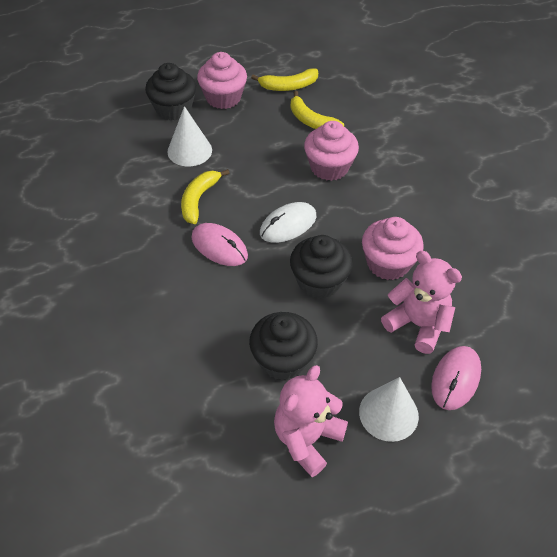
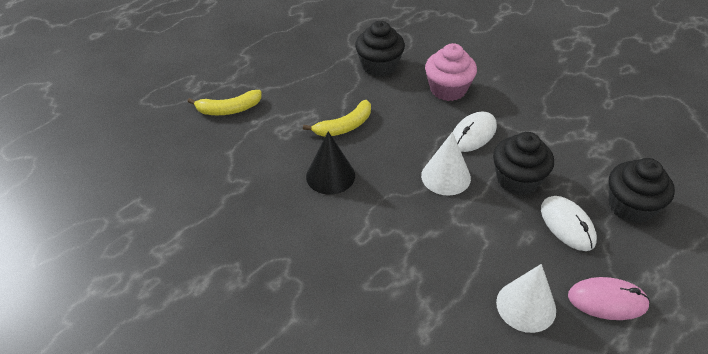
black cone: none = 0 -> [306,131,355,195] = 1
pink cupcake: [197,52,247,109] [304,121,359,181] [362,217,423,280] = 3 -> [425,43,477,101] = 1
pink mouse: [191,223,248,266] [431,346,481,410] = 2 -> [568,277,650,320] = 1
pink teddy bear: [274,365,348,477] [381,251,462,354] = 2 -> none = 0
white mouse: [260,202,316,243] = 1 -> [453,112,497,152] [541,196,597,251] = 2
yellow banana: [181,169,230,224] [251,68,318,91] [291,91,344,129] = 3 -> [187,90,262,115] [303,100,371,137] = 2

